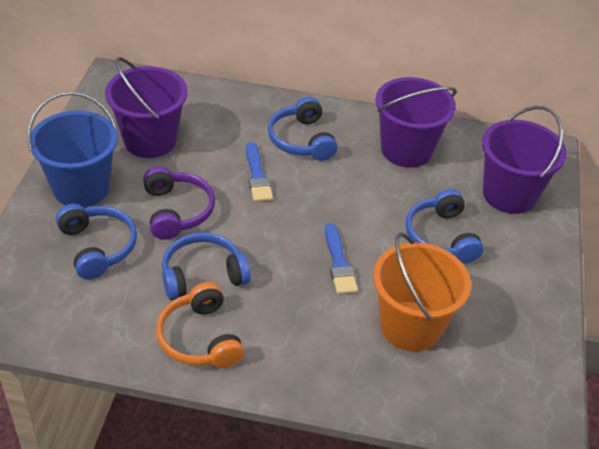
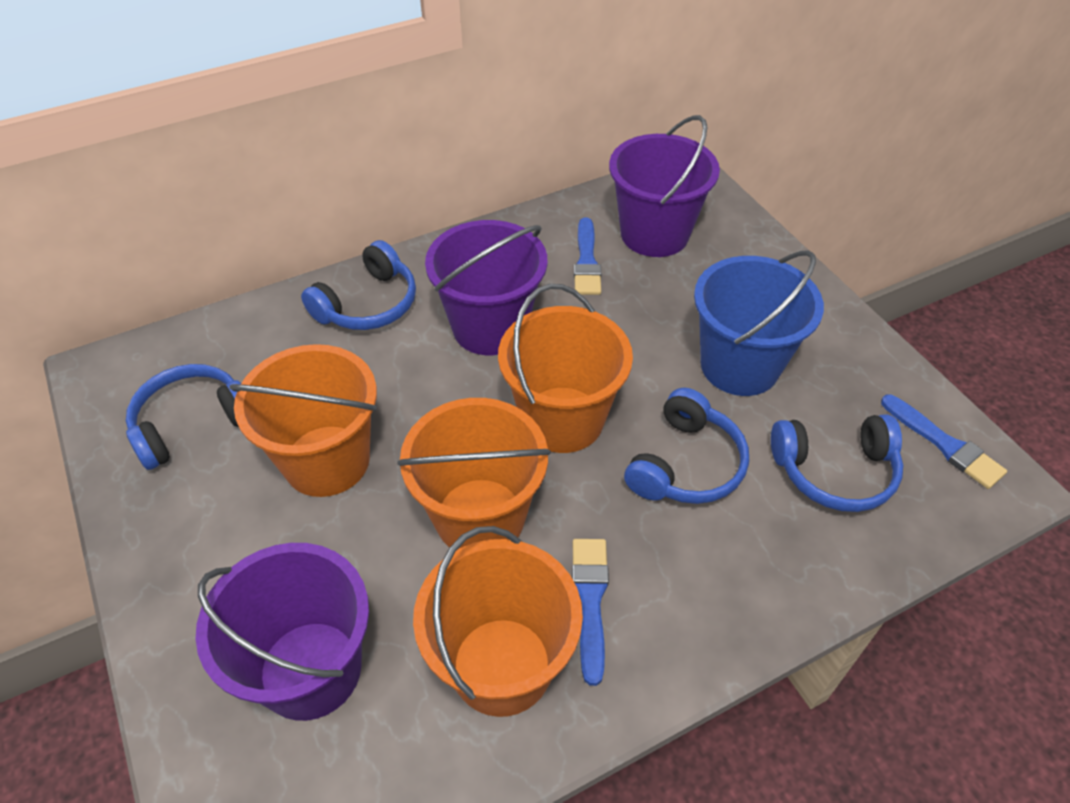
blue brush: [246,142,273,202] [325,223,358,294] = 2 -> [572,539,609,686] [574,217,601,295] [881,395,1007,489] = 3
orange bucket: [373,233,471,351] = 1 -> [229,344,377,497] [397,398,551,549] [413,526,583,717] [498,284,633,453] = 4
orange headphones: [156,282,244,368] = 1 -> none = 0
purple headphones: [143,166,215,240] = 1 -> none = 0

